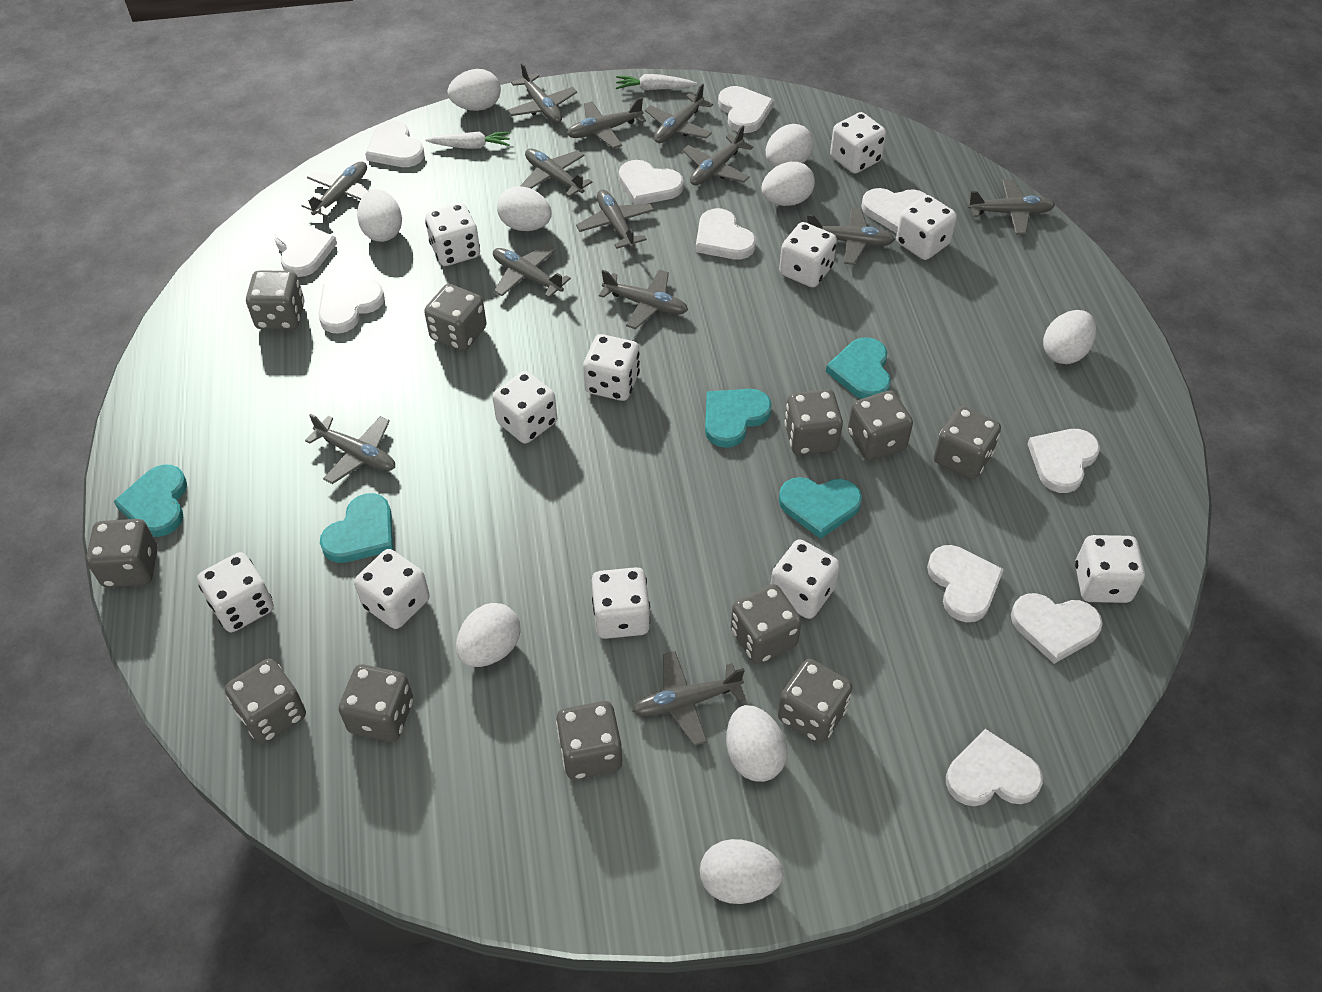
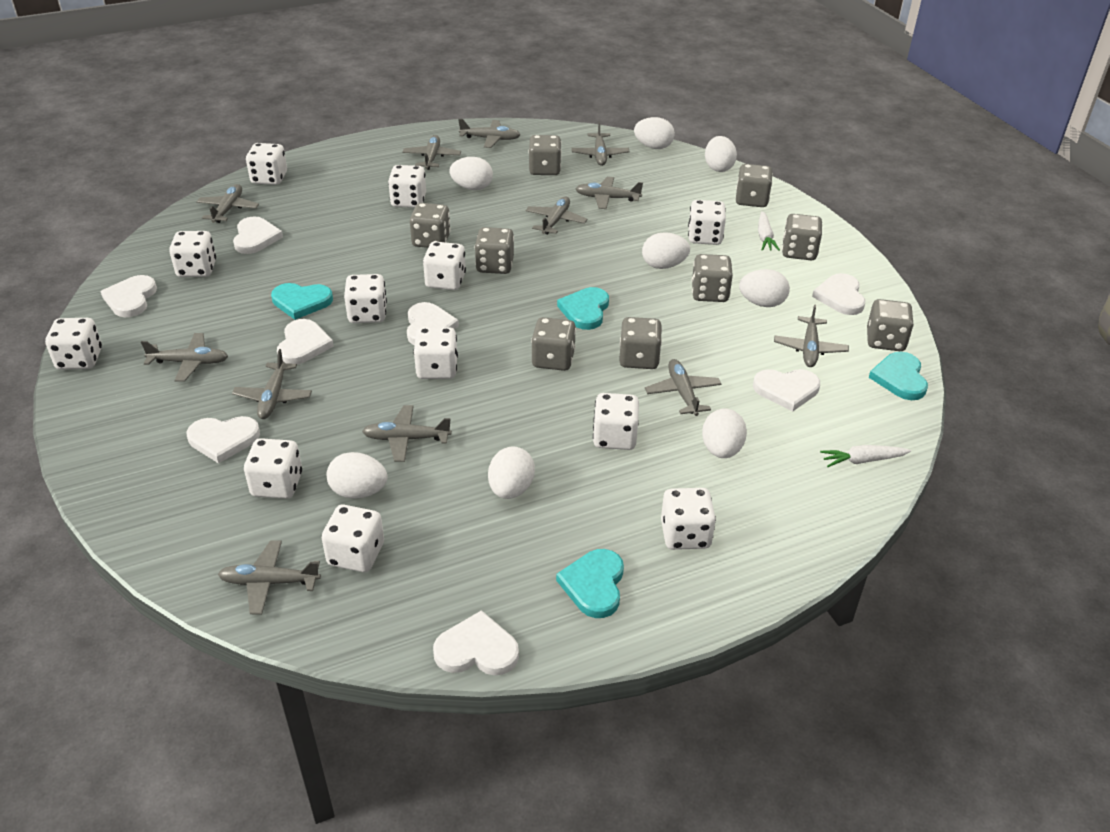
grey dice: [86,519,158,587] [225,659,306,744] [246,270,304,330] [339,664,413,742] [424,284,487,351] [556,701,622,780] [731,584,802,664] [778,659,853,744] [784,389,843,455] [848,390,913,461] [934,406,1001,479] = 11 -> [410,203,451,248] [475,227,514,274] [528,135,561,175] [531,317,576,371] [619,317,662,369] [692,254,733,302] [736,164,773,207] [782,214,823,260] [867,299,914,351] = 9
grey plane: [302,161,369,217] [305,413,395,484] [493,244,571,298] [507,63,577,123] [520,148,592,197] [567,97,646,149] [576,190,654,249] [599,270,688,329] [632,651,746,746] [645,84,713,143] [682,126,753,185] [807,207,895,265] [967,179,1055,234] = 13 -> [141,333,228,382] [196,184,259,223] [218,540,321,615] [232,349,312,419] [362,405,452,462] [402,135,461,170] [458,119,521,148] [526,197,587,234] [571,121,630,166] [575,177,643,209] [645,359,722,416] [774,304,849,367] = 12
turquoise heart: [113,464,187,537] [320,493,393,563] [705,389,772,448] [779,477,862,539] [826,337,891,399] = 5 -> [271,283,333,320] [556,549,624,618] [557,287,609,330] [869,352,928,400] = 4
white dice: [197,552,274,632] [354,549,430,629] [425,203,480,266] [492,371,557,444] [583,334,640,401] [591,567,650,639] [771,539,840,619] [779,222,837,287] [830,112,886,174] [896,195,957,260] [1075,535,1145,603] = 11 -> [45,318,102,370] [169,231,216,277] [244,438,302,499] [246,143,287,185] [322,505,384,572] [344,274,387,323] [388,165,426,208] [413,327,458,379] [423,242,466,290] [593,393,639,450] [661,488,716,550] [688,200,726,245] = 12
white egg: [357,189,402,242] [448,69,501,111] [456,603,521,667] [497,186,552,231] [700,839,783,904] [726,705,788,782] [762,161,815,206] [766,124,814,167] [1043,310,1096,364] = 9 -> [327,452,388,499] [449,157,493,190] [488,446,535,499] [634,117,675,149] [642,232,690,269] [702,409,747,458] [705,136,737,172] [739,269,790,307] = 8
white heart: [275,222,337,277] [318,279,385,334] [365,121,424,167] [619,160,684,205] [696,208,756,259] [718,86,774,133] [861,188,927,234] [927,545,1004,622] [946,729,1043,806] [1011,593,1103,664] [1028,429,1100,493] = 11 -> [100,275,157,317] [186,416,260,464] [233,216,283,254] [277,319,334,365] [407,302,459,345] [433,610,519,676] [753,369,820,412] [812,273,865,315] = 8

